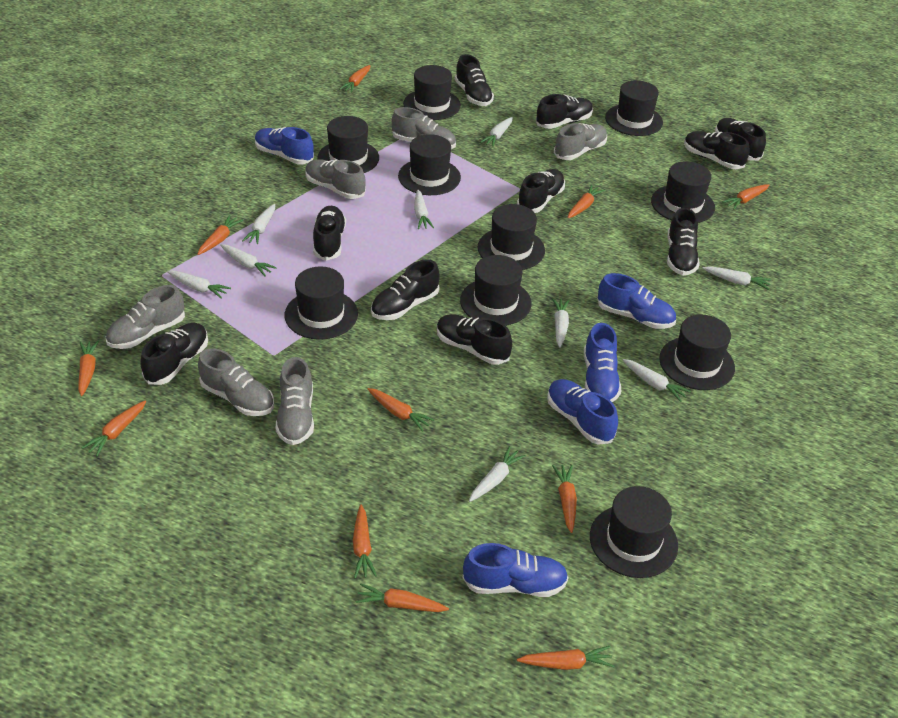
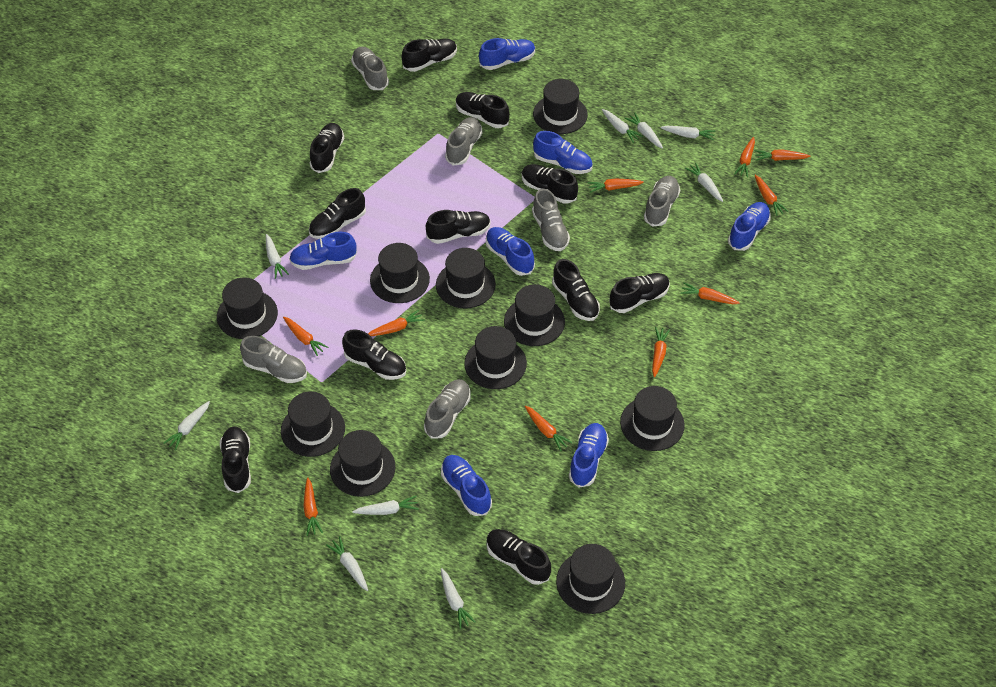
black shoe: [141,323,208,385] [313,206,346,261] [371,259,439,320] [437,314,512,365] [455,54,494,106] [517,169,565,213] [536,94,593,129] [667,208,699,276] [684,131,750,169] [715,118,766,161] = 10 -> [220,426,251,493] [309,123,344,173] [309,188,366,239] [342,329,406,380] [402,39,457,72] [426,210,491,244] [456,92,510,128] [487,529,551,585] [522,164,578,204] [552,259,600,321] [609,273,670,313] = 11
blue shoe: [255,127,314,164] [463,543,569,597] [547,379,618,445] [584,323,621,402] [597,273,676,329] = 5 -> [289,232,357,270] [441,455,492,516] [479,38,535,70] [486,227,535,276] [533,131,593,174] [569,423,609,487] [728,202,771,251] = 7
orange carrot: [78,340,99,396] [82,400,146,456] [197,215,243,255] [339,65,370,93] [353,504,377,579] [356,583,449,612] [368,388,434,432] [517,646,614,670] [552,465,577,533] [568,185,605,218] [722,184,769,210] = 11 -> [283,317,328,356] [303,477,323,536] [368,310,425,336] [525,406,572,451] [587,178,644,193] [652,327,670,377] [680,283,740,304] [734,137,755,177] [755,150,811,161] [755,175,789,216] = 10

